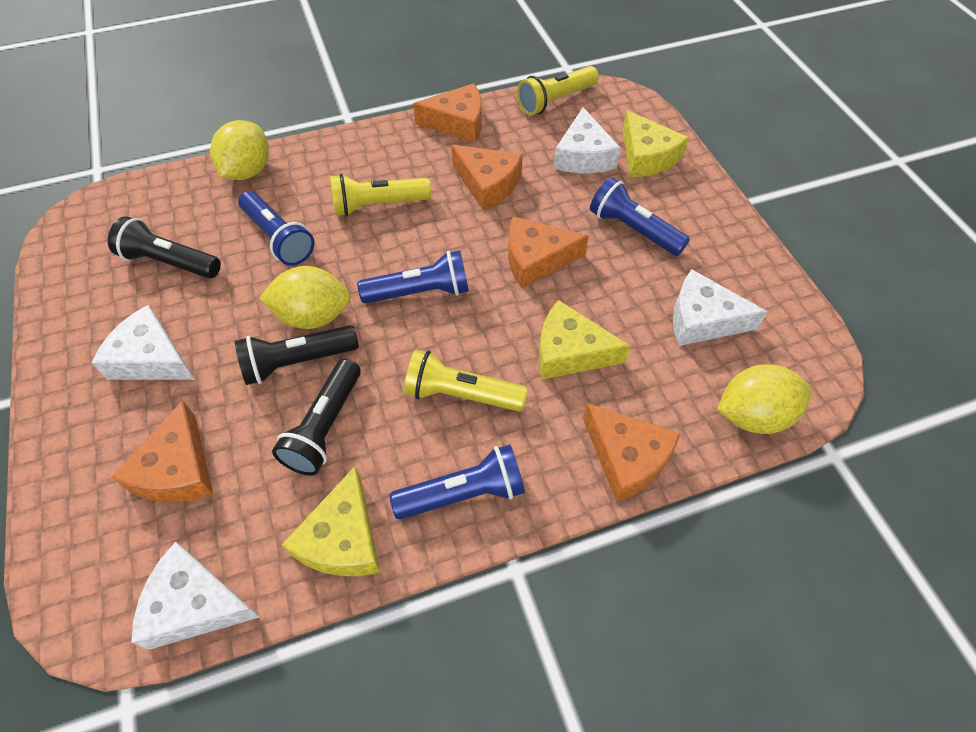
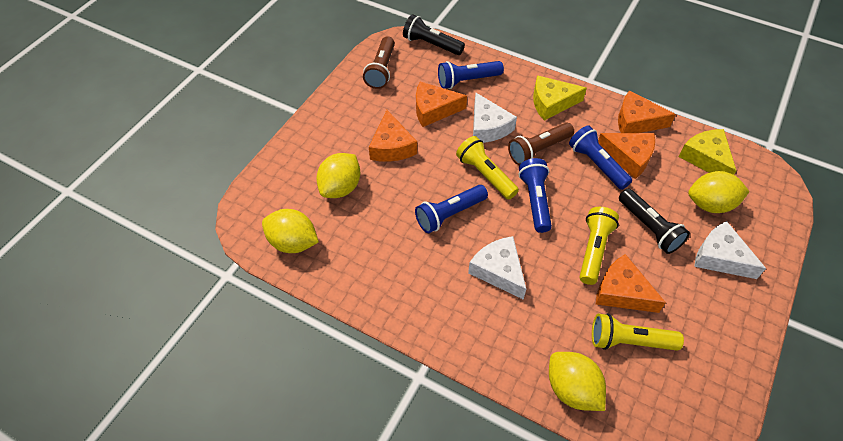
black flashlight: [108,216,221,278] [235,325,359,385] [272,359,361,475] = 3 -> [403,14,465,55] [619,188,690,254] = 2
brown flashlight: none = 0 -> [363,36,395,89] [508,123,574,165] = 2
white cheese: [92,305,195,380] [131,542,260,650] [554,107,621,173] [673,269,768,346] = 4 -> [468,236,526,300] [473,93,517,143] [694,221,766,279] = 3
yellow cheese: [282,466,380,576] [539,300,630,380] [622,110,689,177] = 3 -> [533,75,587,121] [678,129,737,175] = 2
yellow lemon: [210,120,269,180] [259,266,351,329] [717,364,812,434] = 3 -> [262,209,319,253] [316,153,360,198] [549,352,606,411] [688,171,750,213] = 4

